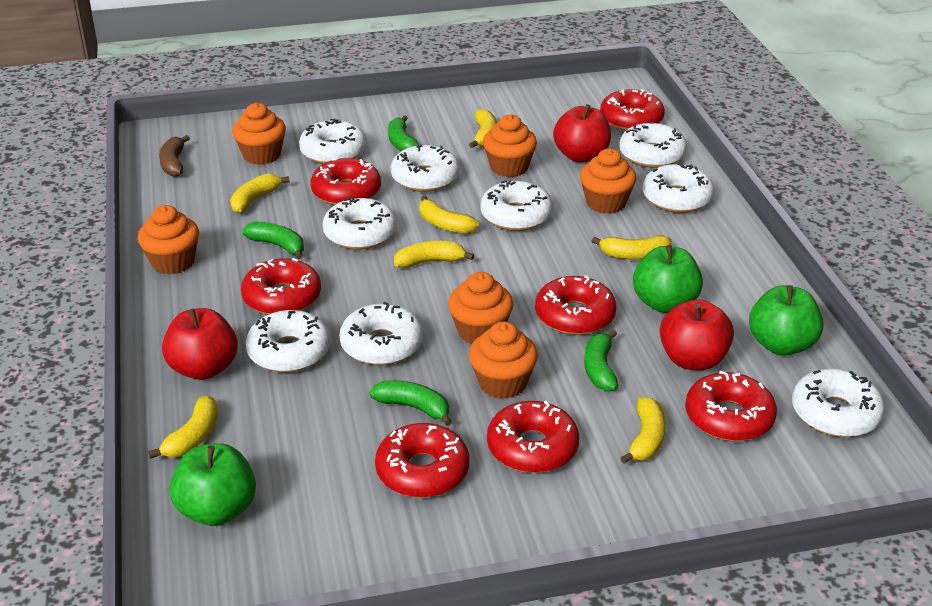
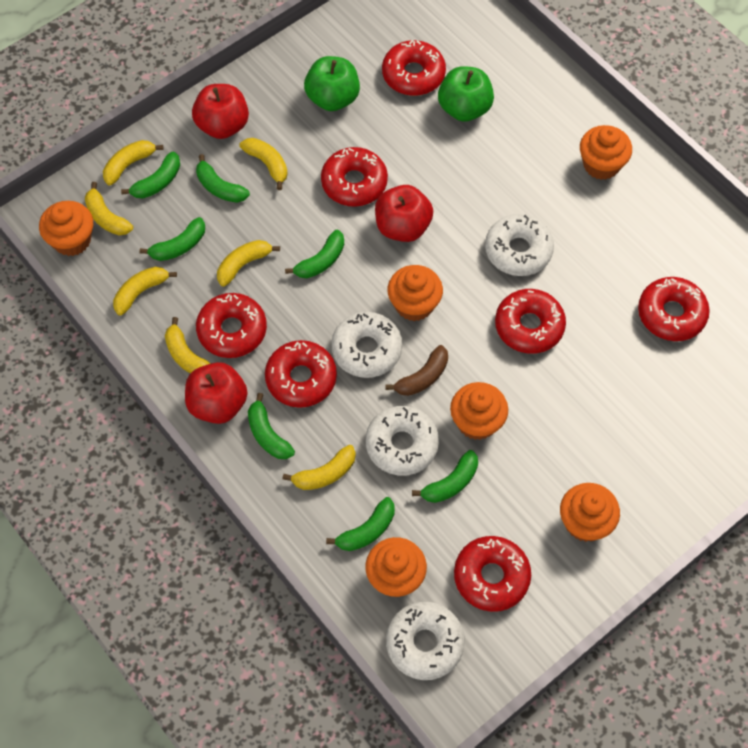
green apple: [170,443,256,526] [633,245,703,313] [749,285,823,356] = 3 -> [304,56,360,111] [438,66,494,122] = 2
green banana: [242,221,304,259] [369,380,452,426] [388,115,419,151] [584,330,618,392] = 4 -> [121,152,180,198] [139,217,205,261] [196,154,250,203] [248,393,295,459] [285,230,344,278] [326,497,395,551] [412,450,478,503] = 7
white donut: [245,310,331,373] [299,119,366,164] [322,198,397,250] [339,302,423,365] [391,145,460,192] [480,180,553,231] [619,122,687,168] [643,163,714,213] [792,368,885,437] = 9 -> [331,312,403,378] [366,406,439,476] [386,601,465,680] [485,214,554,276] = 4

